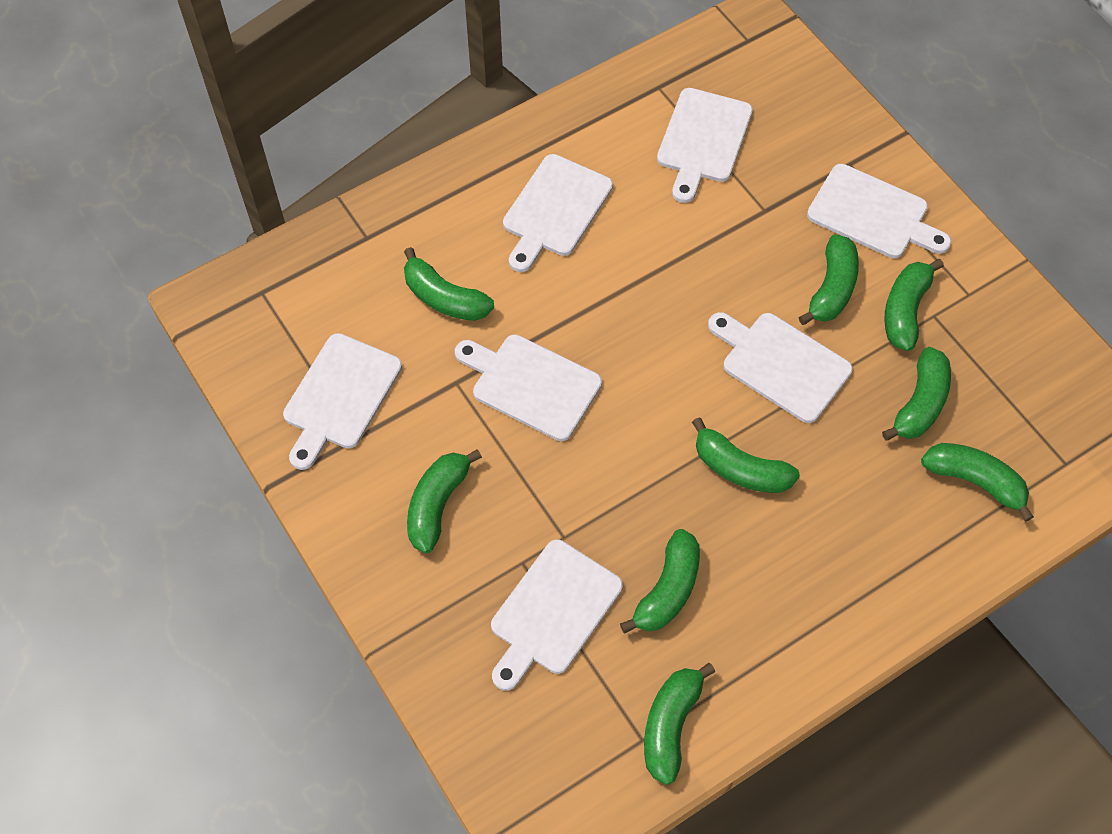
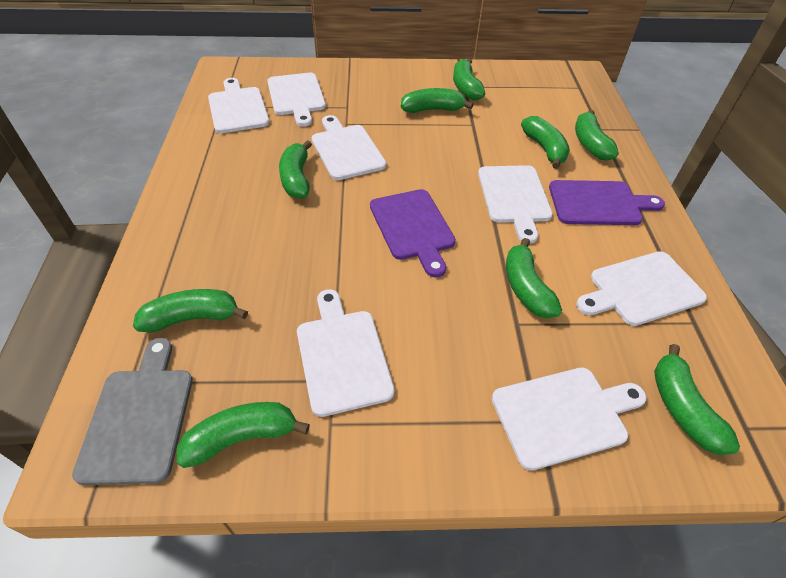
grey cutting board: none = 0 -> [72,338,193,485] = 1
purple cutting board: none = 0 -> [370,189,456,277] [549,180,665,225] = 2

